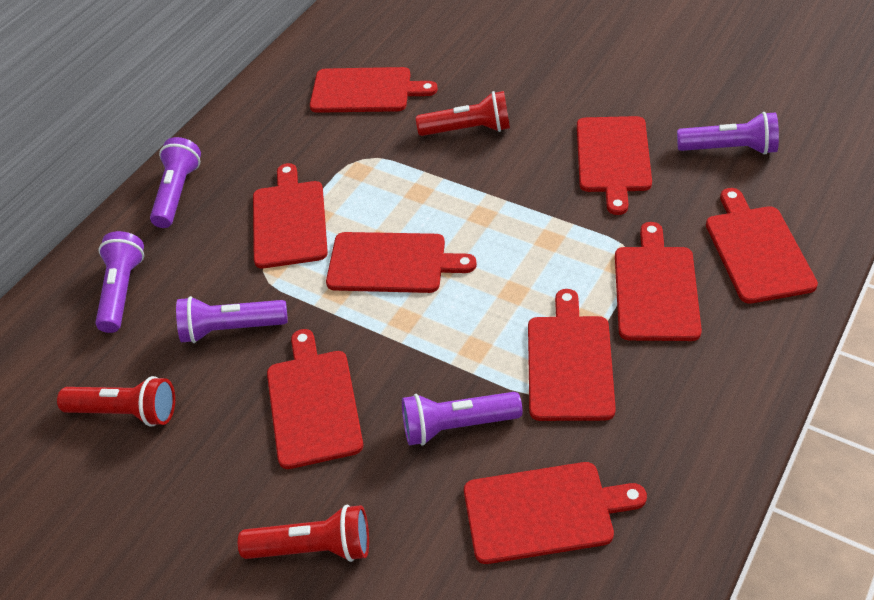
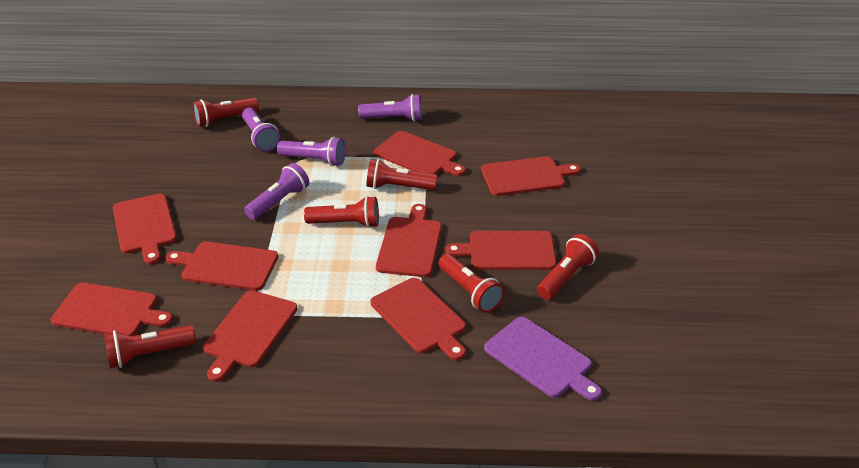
purple cutting board: none = 0 -> [484,317,602,401] = 1
purple flashlight: [95,231,144,333] [150,137,201,228] [176,296,288,343] [402,392,522,446] [677,112,779,155] = 5 -> [242,108,280,152] [244,163,309,220] [277,137,346,166] [358,94,422,122] = 4
red flashlight: [57,376,175,426] [238,505,369,562] [416,91,510,136] = 3 -> [104,325,196,368] [193,98,259,127] [304,196,379,228] [367,159,438,190] [438,254,505,313] [537,234,599,300] = 6

